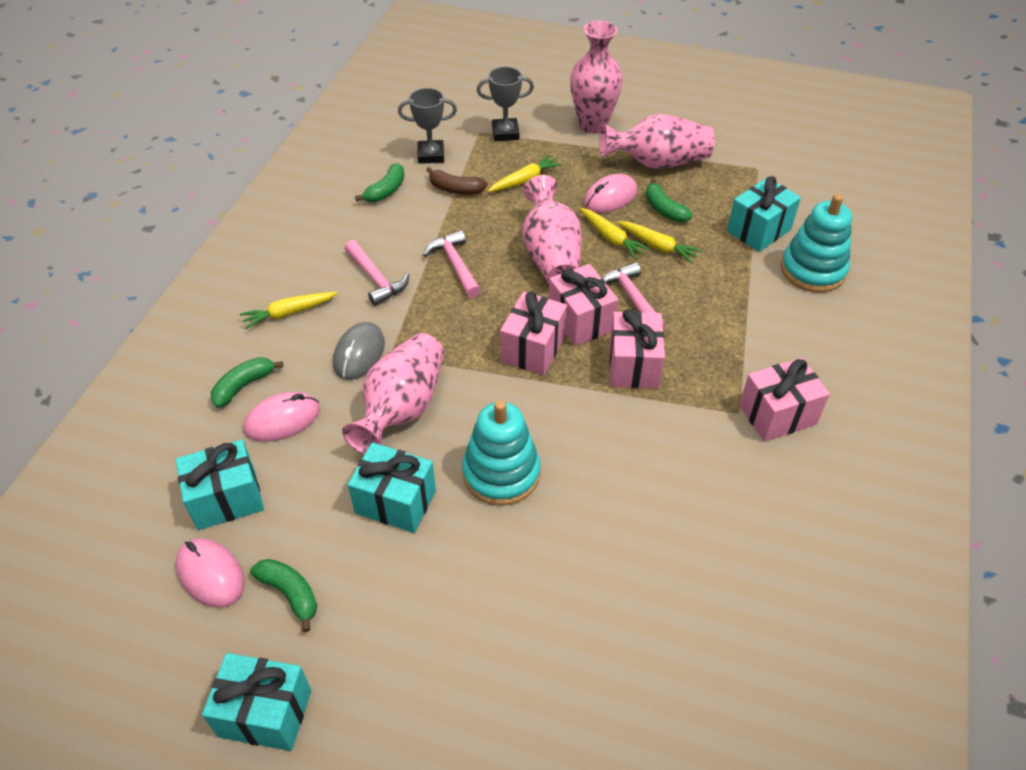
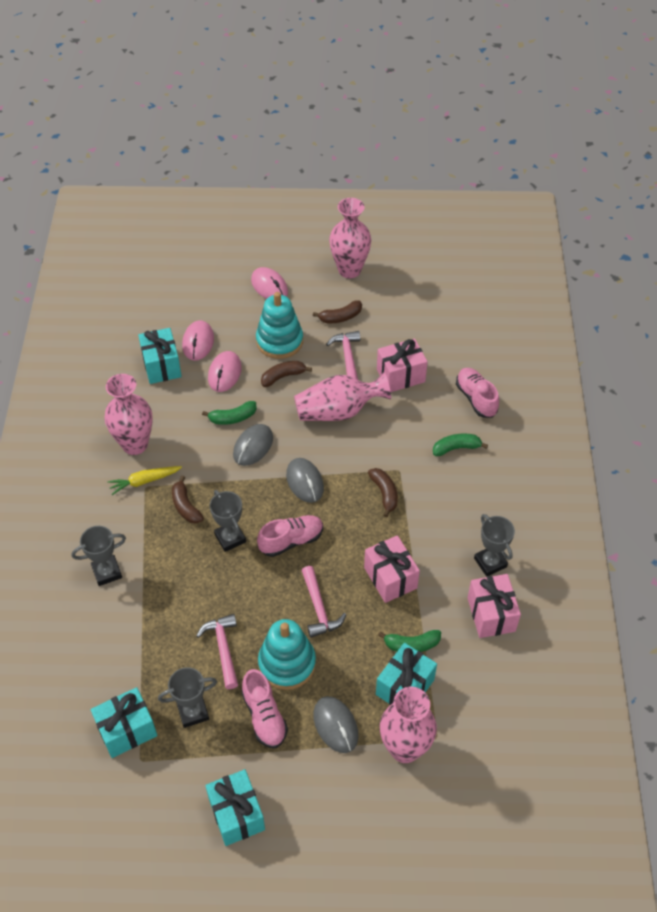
brown banana: [427,167,487,195] = 1 -> [172,476,204,524] [261,361,312,387] [313,301,362,323] [368,468,398,517] = 4
green banana: [211,357,283,408] [250,559,317,632] [355,163,405,202] [646,179,693,222] = 4 -> [202,401,257,425] [378,630,441,652] [433,433,488,456] = 3
grey mouse: [333,322,385,380] = 1 -> [233,424,273,466] [286,458,324,503] [313,696,359,753] = 3
grey trophy: [398,88,457,164] [477,66,534,141] = 2 -> [72,526,126,586] [158,667,217,728] [209,490,246,552] [474,514,515,577] = 4
pink gift: [500,291,567,375] [549,264,618,346] [609,309,665,389] [739,358,830,442] = 4 -> [364,535,420,603] [377,338,428,392] [468,574,521,638] = 3
pink shoe: none = 0 -> [241,669,288,748] [257,515,323,557] [456,368,499,418] = 3
yellow carrot: [240,292,337,329] [488,155,562,192] [580,208,650,259] [617,221,702,263] = 4 -> [107,466,182,495] = 1

